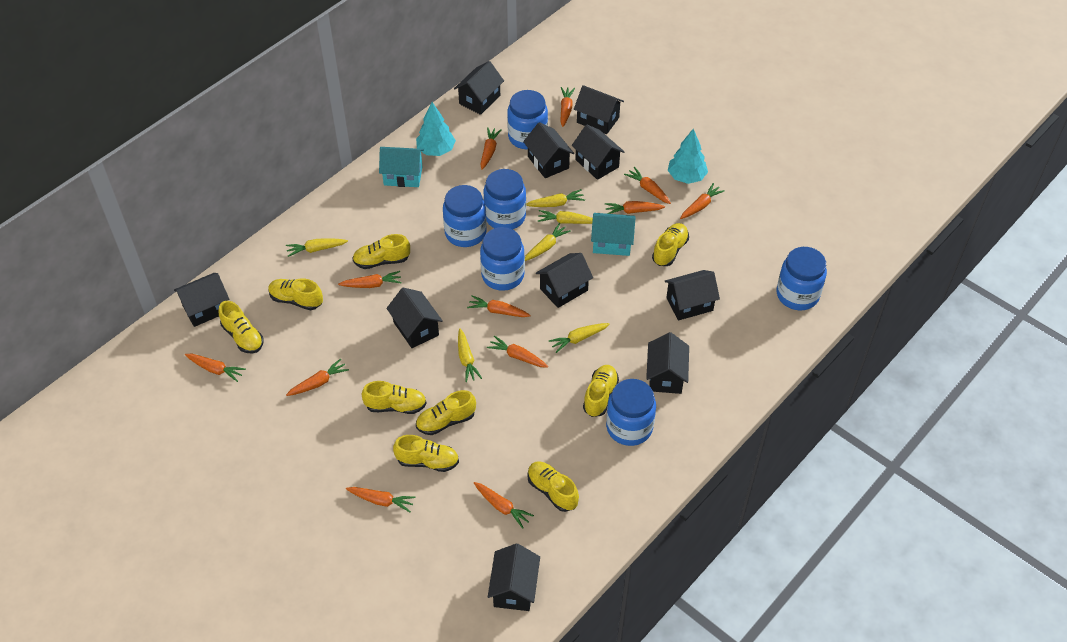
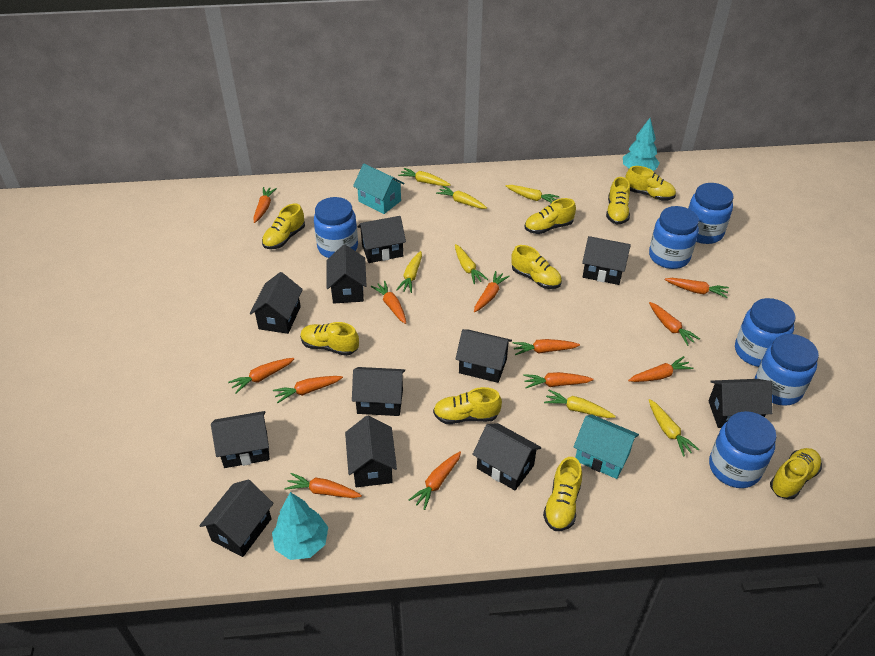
black house: [174,273,229,327] [386,288,443,348] [454,61,504,115] [488,543,540,611] [523,122,574,178] [536,253,593,308] [572,125,624,180] [574,85,624,134] [646,332,689,394] [665,270,720,321] = 10 -> [199,480,274,557] [211,411,270,468] [250,272,303,334] [327,245,367,303] [345,416,397,487] [352,367,405,416] [358,216,406,263] [456,329,512,383] [472,423,542,490] [582,236,631,285] [708,379,773,428] = 11
yellow carrot: [286,238,348,257] [458,328,482,382] [525,223,571,261] [526,189,585,207] [538,210,593,224] [549,323,610,353] = 6 -> [396,251,422,293] [398,168,451,186] [436,186,487,209] [455,244,488,284] [506,185,560,203] [544,390,616,418] [649,399,699,457] = 7

